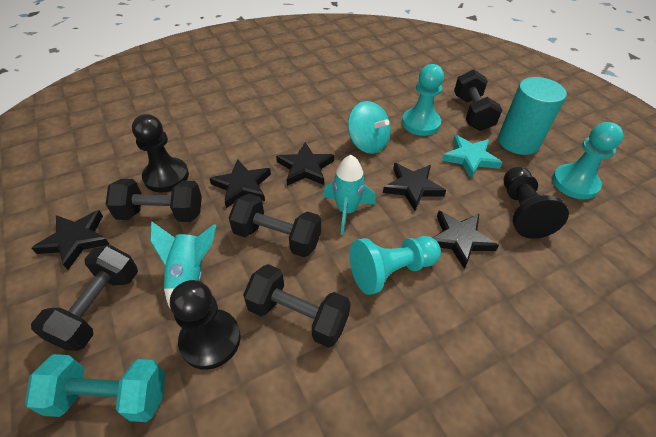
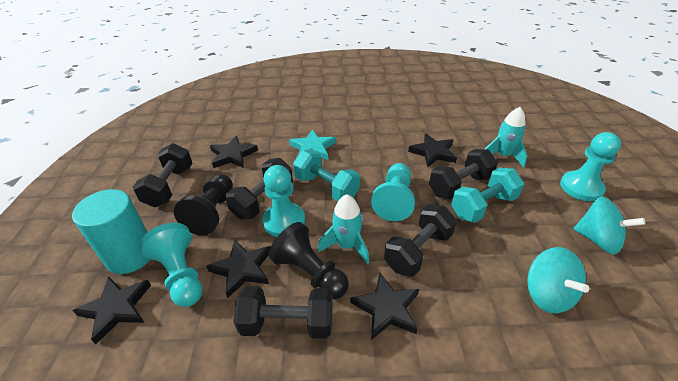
black pawn: [132,114,189,193] [170,280,241,370] [504,167,569,239] = 3 -> [174,174,233,235] [268,222,349,299] = 2
turquoise dumbbell: [25,354,166,422] = 1 -> [293,150,360,201] [451,168,524,223] = 2
turquoise pawn: [349,236,441,295] [402,64,444,136] [552,122,624,199] = 3 -> [140,223,203,307] [262,165,305,237] [371,163,415,221] [560,132,621,201] = 4
turquoise spinning top: [348,101,391,154] = 1 -> [527,247,589,313] [574,196,645,255] = 2

